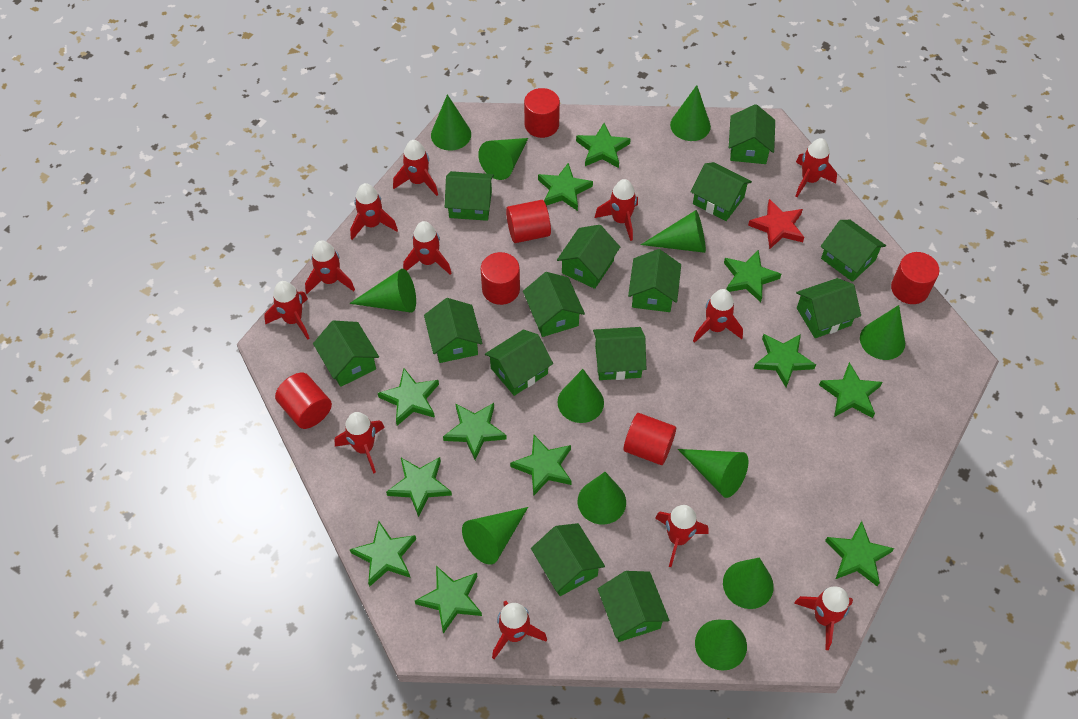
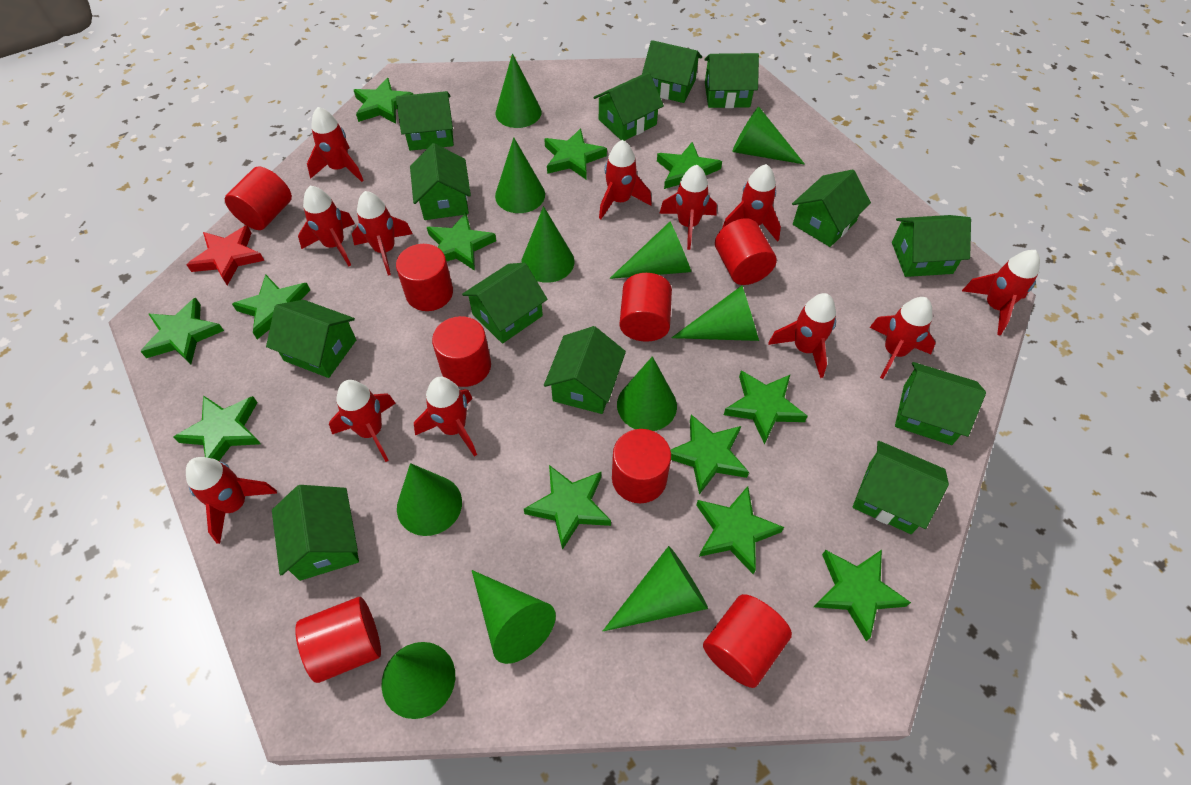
green cone: [349,269,416,313] [431,94,471,151] [462,507,528,565] [478,138,528,180] [557,369,604,423] [578,472,626,525] [641,210,706,253] [670,85,711,141] [678,449,748,498] [695,620,747,671] [723,557,774,609] [860,305,905,360] = 12 -> [381,642,455,719] [397,463,462,536] [472,570,556,664] [495,137,545,213] [496,53,541,128] [521,206,574,283] [603,546,708,631] [609,222,691,279] [617,356,677,431] [671,286,759,341] [732,107,805,165] = 11
green house: [313,321,379,387] [424,298,482,363] [445,171,494,221] [485,329,553,396] [523,272,585,337] [531,523,605,596] [557,225,620,289] [593,327,646,380] [598,571,669,642] [628,249,681,312] [691,162,752,221] [729,104,775,164] [796,278,861,338] [821,220,886,282] = 14 -> [266,300,356,378] [272,485,359,581] [396,91,454,151] [410,143,471,220] [462,263,547,344] [544,326,626,414] [594,72,664,141] [642,40,702,103] [704,53,759,108] [792,169,871,247] [853,441,949,534] [892,215,971,277] [895,362,986,445] = 13
red cylinder: [275,372,332,429] [481,252,520,305] [506,200,551,243] [524,88,560,138] [623,413,676,465] [891,252,940,304] = 6 -> [225,166,292,230] [295,597,381,683] [396,244,453,311] [432,316,491,387] [612,429,671,503] [619,273,672,342] [703,594,792,688] [715,218,777,285] = 8

